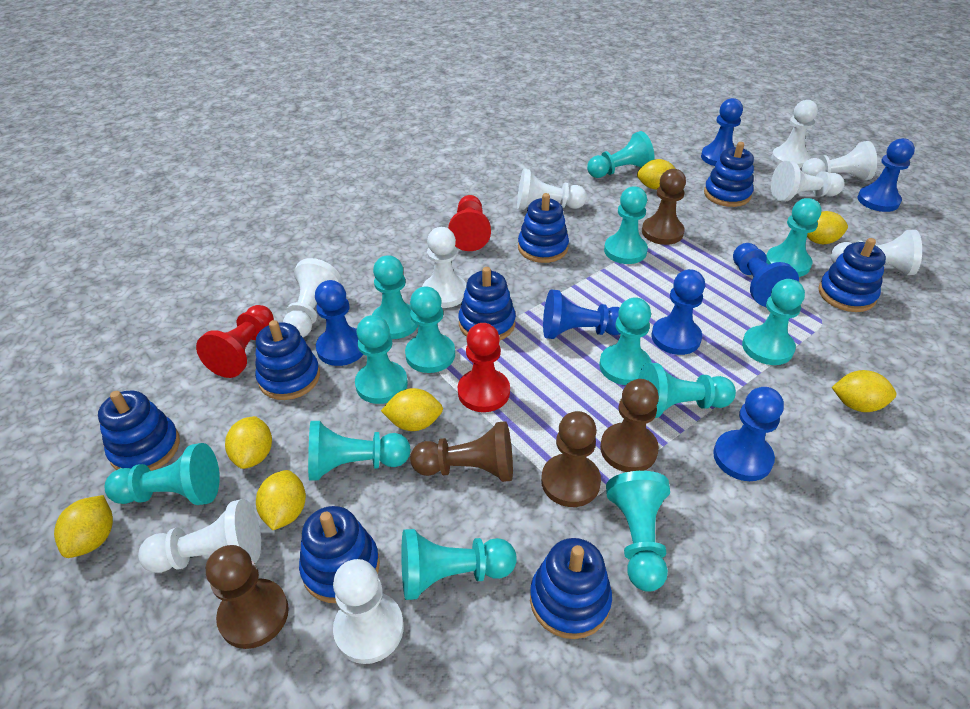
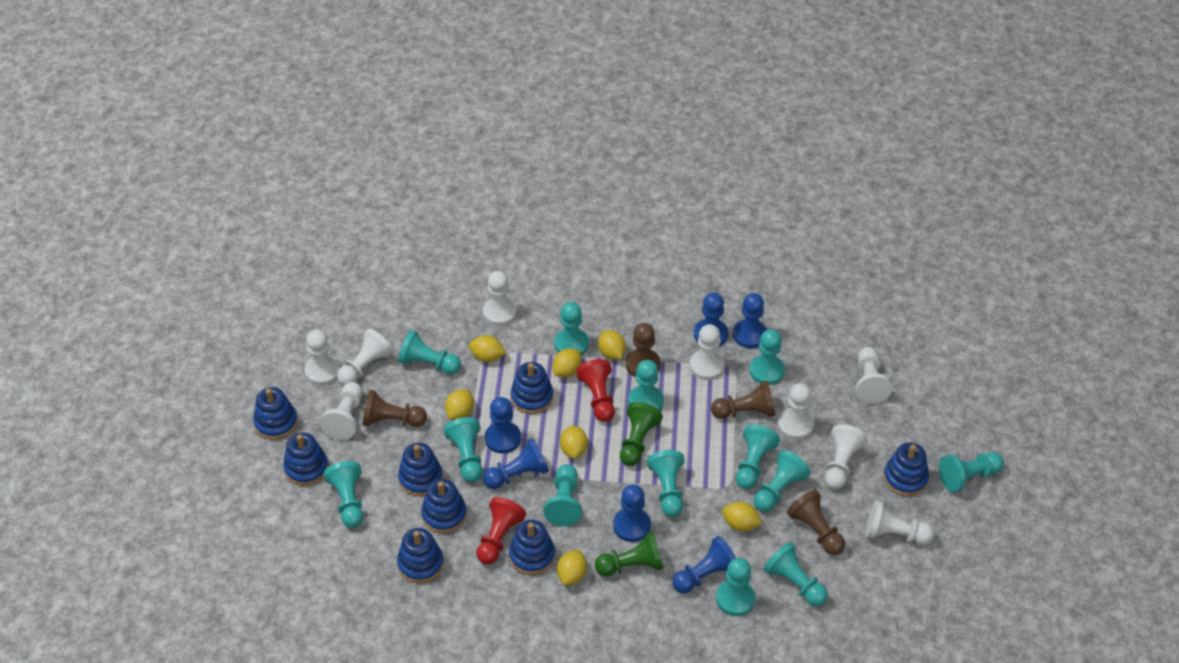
blue pawn: [315,280,363,366] [543,289,620,339] [651,269,705,355] [701,98,743,166] [713,387,784,481] [733,243,799,307] [858,138,915,212] = 7 -> [483,438,549,489] [485,397,521,453] [613,485,651,542] [672,536,736,593] [694,292,728,346] [733,293,767,348] = 6
brown pawn: [206,545,289,649] [410,421,513,482] [541,411,601,507] [600,379,659,472] [642,169,686,245] = 5 -> [363,390,427,427] [625,323,661,377] [711,381,775,419] [787,490,845,555] = 4
green pawn: none = 0 -> [595,531,664,576] [620,402,663,466] = 2
red pawn: [196,305,274,378] [448,195,491,251] [458,323,510,412] = 3 -> [476,497,526,564] [576,359,615,422] = 2

